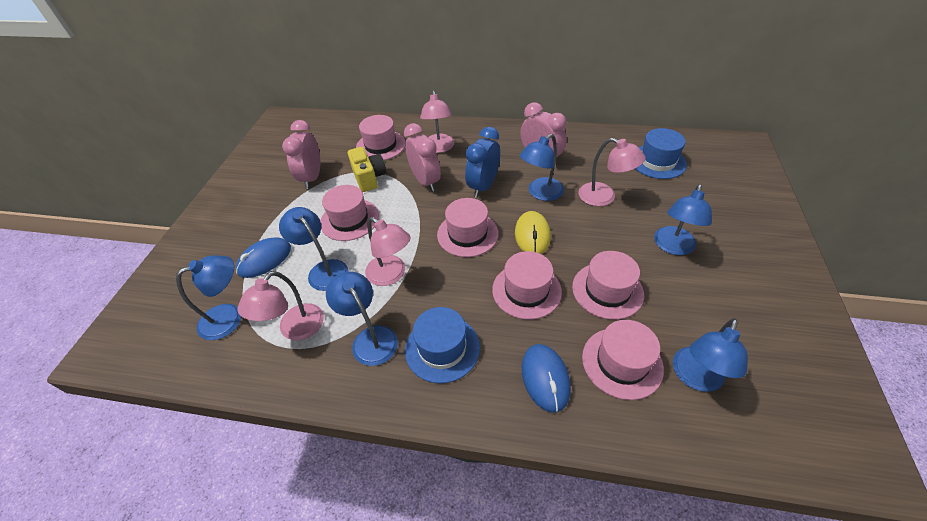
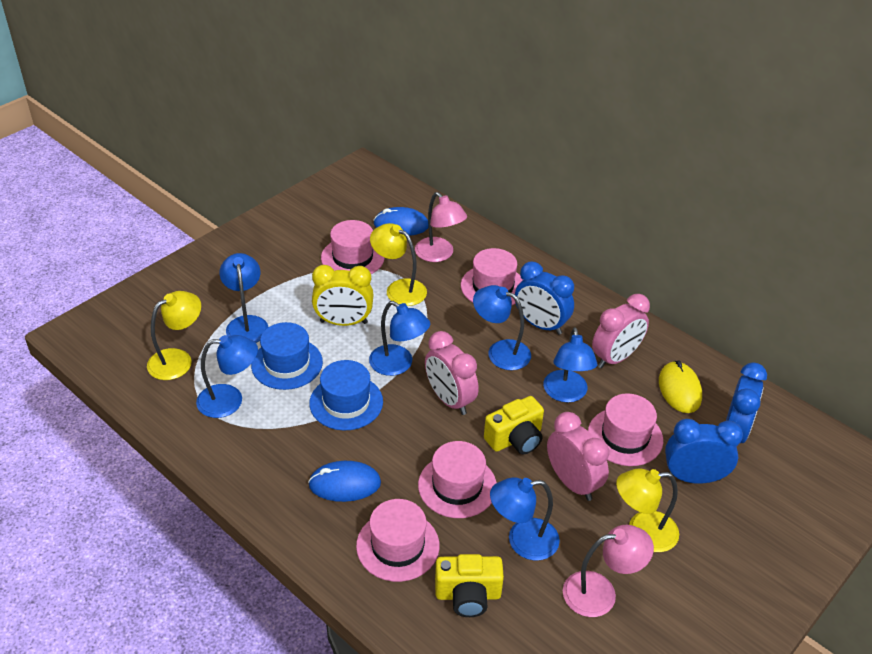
blue clock: [465,127,500,198] = 1 -> [515,262,574,335] [665,419,743,484] [726,362,767,443] = 3
pink hat: [320,185,379,241] [356,115,406,160] [437,198,499,257] [492,251,562,320] [572,251,644,320] [582,320,664,400] = 6 -> [321,220,385,274] [356,499,440,582] [418,441,497,518] [461,248,523,305] [588,394,663,466] = 5
pink lamp: [237,271,324,340] [365,217,411,286] [420,90,454,153] [578,138,646,206] = 4 -> [415,192,467,262] [563,525,654,617] = 2
yellow camera: [348,147,386,192] = 1 -> [435,554,504,617] [484,396,544,455] = 2
yellow clock: none = 0 -> [312,265,374,326] = 1
yellow lamp: none = 0 -> [147,291,201,380] [370,223,427,306] [616,468,679,552] = 3

